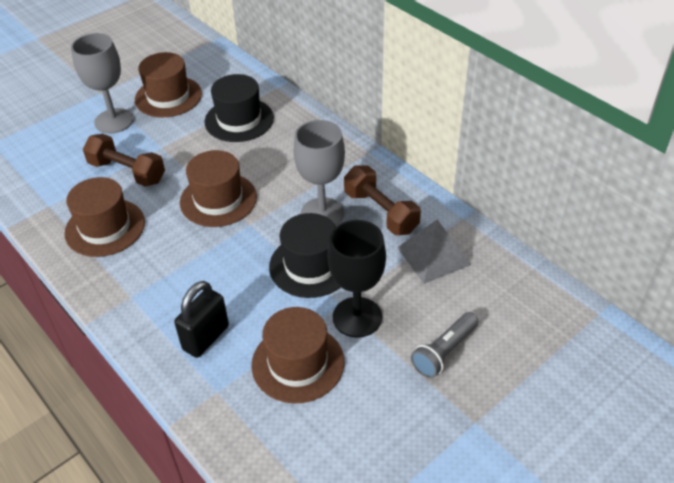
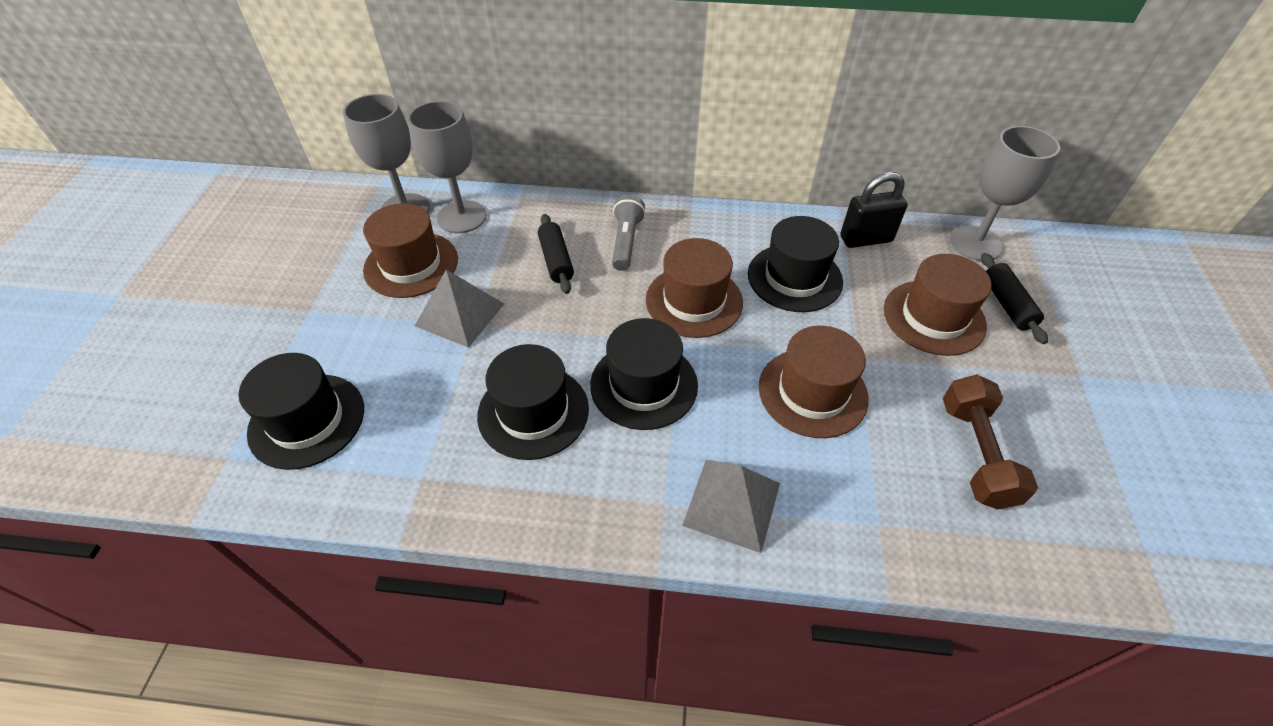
black goblet: [327,220,386,338] = 1 -> none = 0
black hat: [204,74,274,142] [269,213,341,298] = 2 -> [238,353,364,470] [477,344,589,460] [590,318,698,430] [748,216,843,312] = 4
black rolling pin: none = 0 -> [538,214,574,294] [981,253,1048,344] = 2
brown dumbbell: [83,134,165,187] [344,165,421,235] = 2 -> [943,374,1038,510] = 1
grey goblet: [71,33,134,134] [293,120,345,226] = 2 -> [343,94,430,213] [408,101,486,233] [950,126,1060,261] = 3
grey pyramid: [397,220,471,284] = 1 -> [415,270,504,348] [682,460,780,553] = 2

